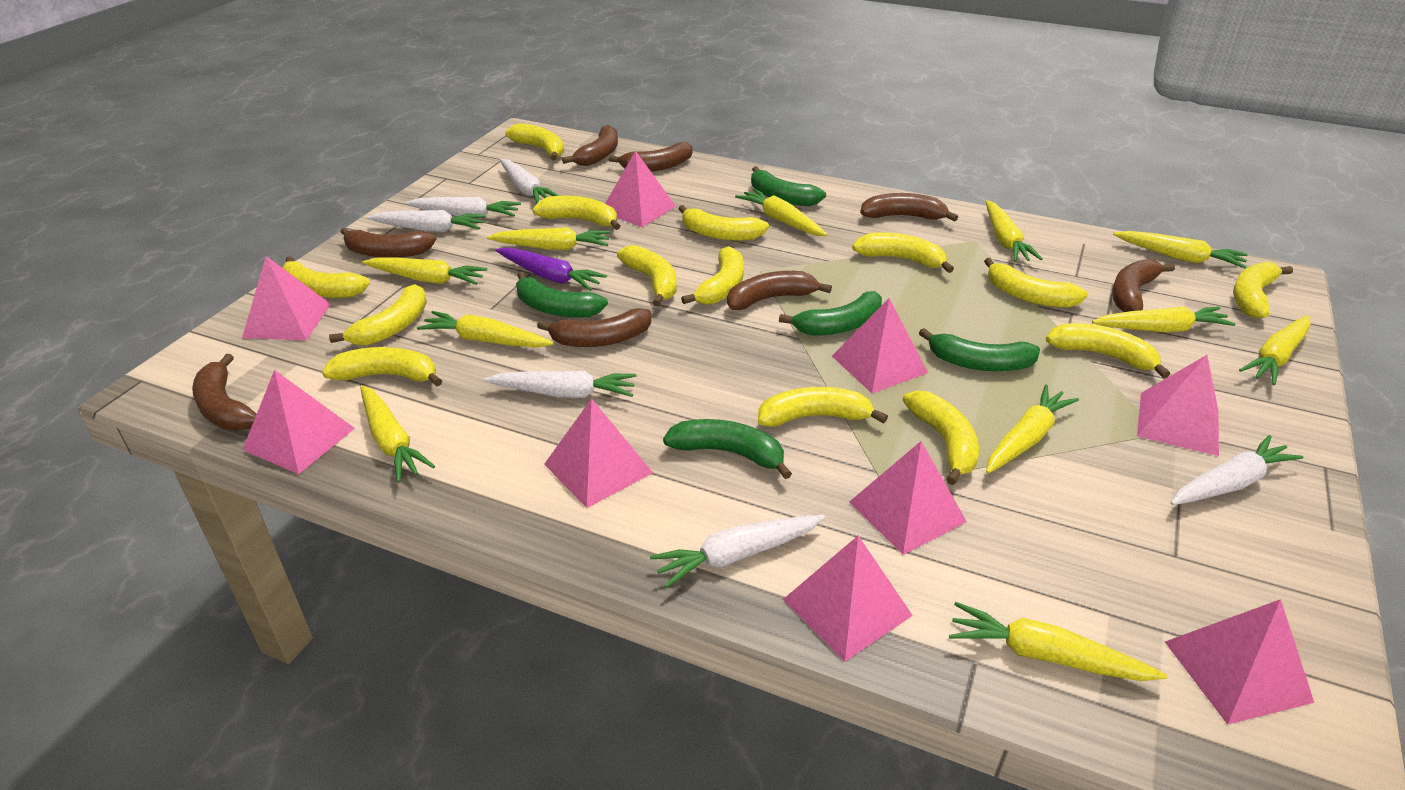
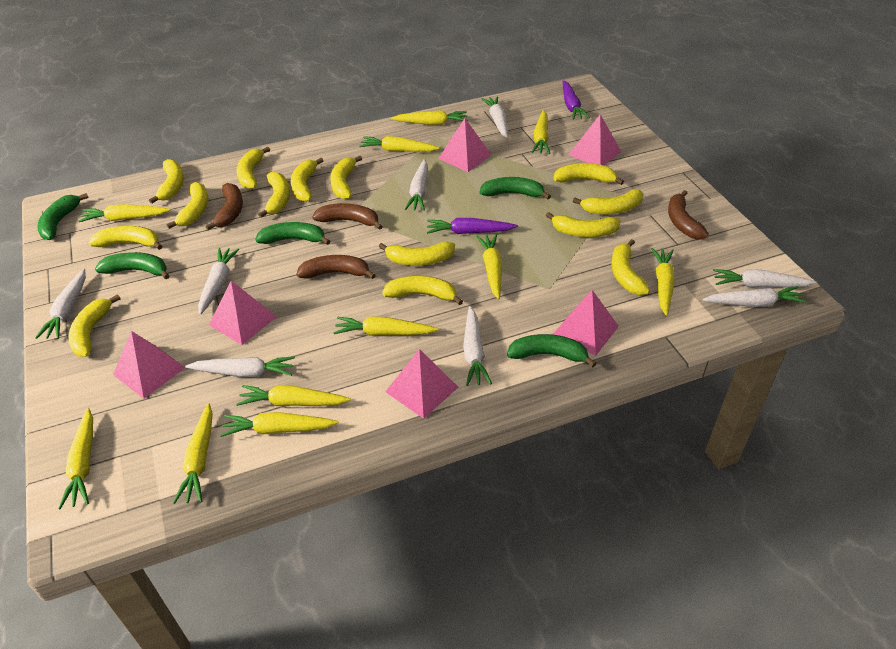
brown banana: [192,354,257,430] [340,227,436,258] [537,308,651,347] [562,125,618,166] [609,142,692,172] [727,271,832,310] [860,193,958,222] [1112,259,1175,312] = 8 -> [205,183,243,231] [296,255,376,279] [312,203,383,230] [668,190,709,239] = 4
pink pyramid: [242,256,331,340] [243,370,355,474] [544,398,653,508] [605,151,676,227] [783,536,913,661] [832,298,928,393] [849,441,967,555] [1137,355,1219,456] [1165,599,1314,725] = 9 -> [113,331,185,399] [209,281,277,345] [385,349,458,419] [438,118,491,172] [553,290,619,356] [568,114,621,165] = 6
purple carrot: [496,248,607,291] = 1 -> [427,218,518,234] [563,80,590,120] = 2
white carrot: [367,210,486,232] [405,197,521,219] [484,371,637,398] [500,159,559,203] [650,515,825,588] [1171,435,1303,505] = 6 -> [35,268,86,339] [185,356,295,377] [198,248,239,315] [405,159,428,211] [463,306,492,386] [481,96,508,138] [702,286,807,307] [713,269,816,288] = 8

